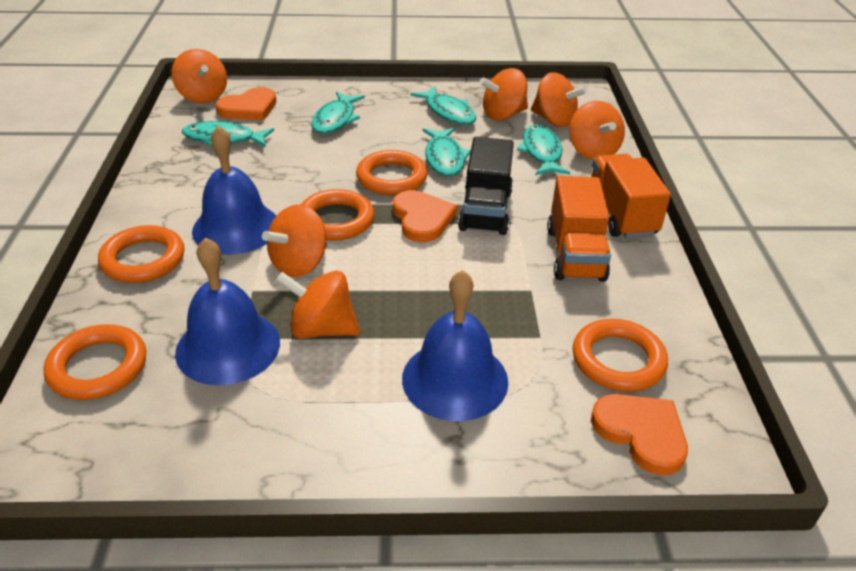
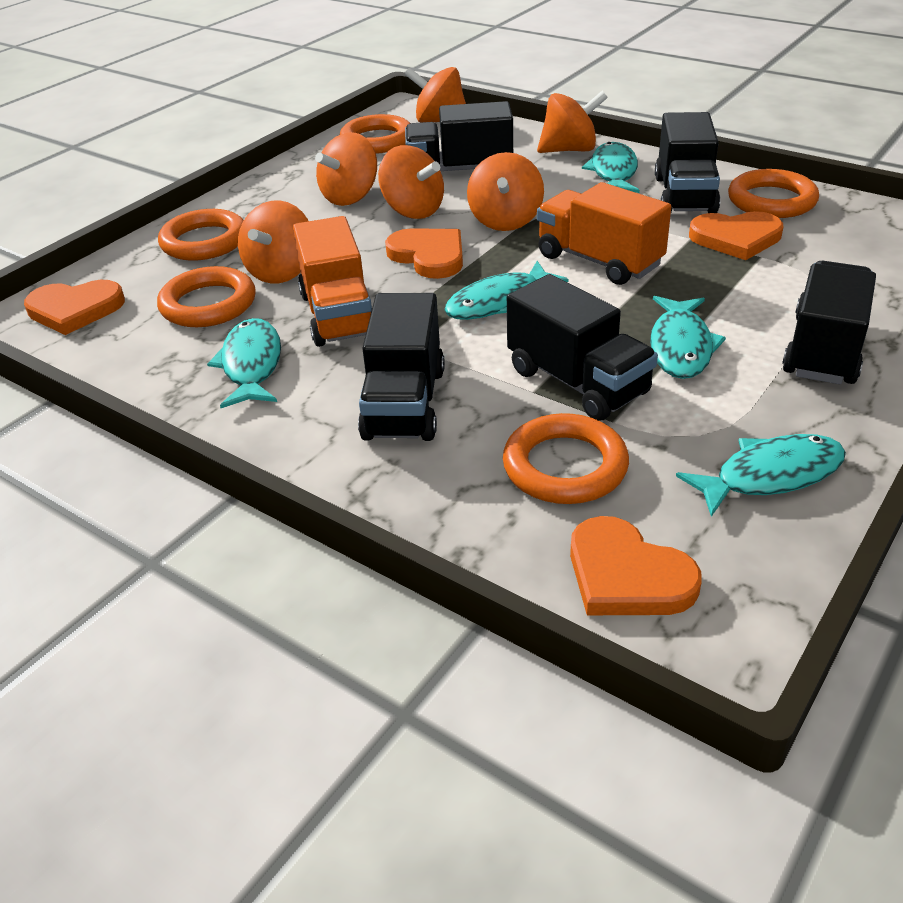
black truck: [458,137,514,235] = 1 -> [358,293,445,441] [405,101,513,171] [507,274,658,421] [655,112,720,213] [782,261,876,384] = 5
blue bell: [175,237,280,385] [192,125,276,254] [402,270,508,421] = 3 -> none = 0
orange heart: [216,87,276,120] [393,190,457,242] [591,394,688,475] = 3 -> [24,280,125,335] [385,228,463,279] [570,516,702,615] [689,211,783,260] = 4

